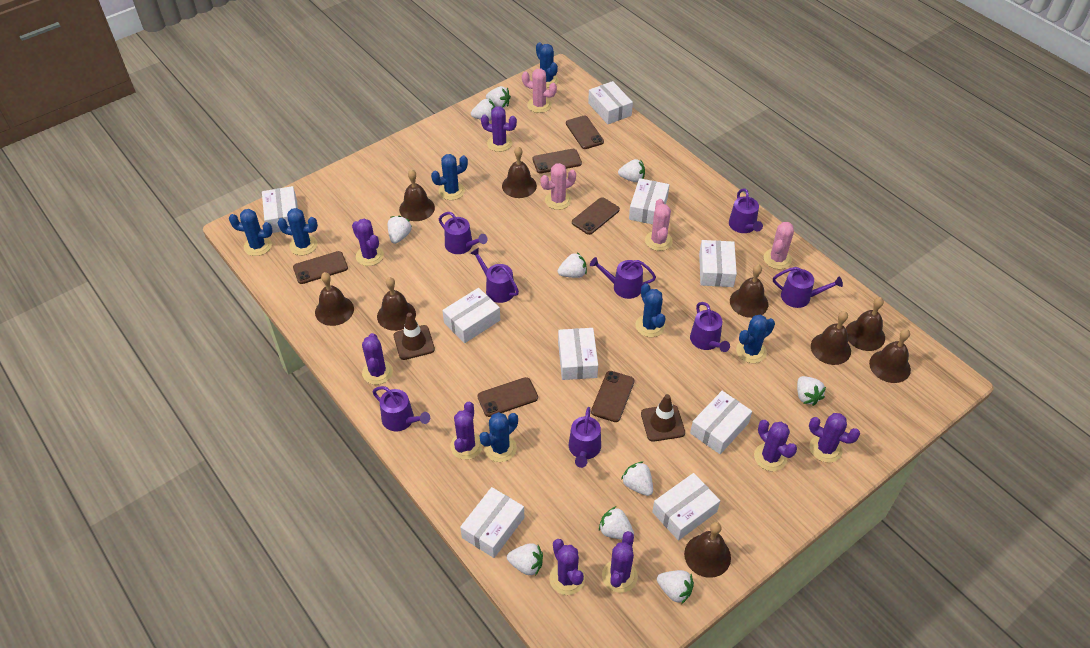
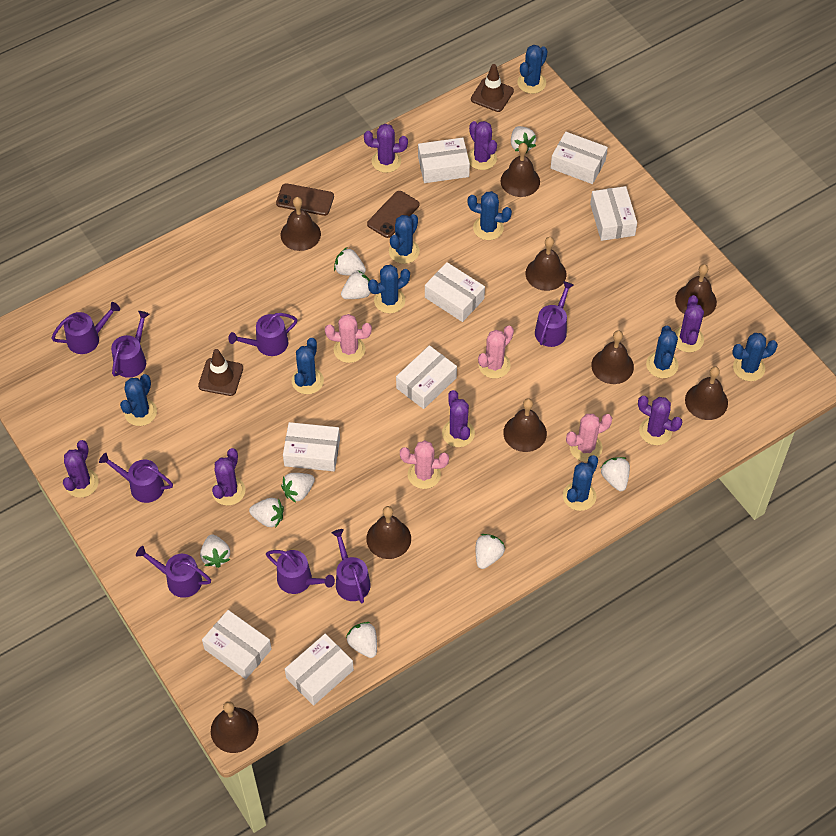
blue cactus: [229,209,273,256] [277,208,318,255] [431,154,468,200] [480,412,518,462] [536,42,559,88] [635,283,666,337] [736,315,775,363] = 7 -> [120,374,157,426] [292,338,324,394] [368,265,410,313] [389,214,420,264] [467,191,512,240] [517,45,548,94] [563,455,598,511] [646,326,678,378] [732,333,778,381] = 9
brown phone: [293,251,348,284] [477,377,538,417] [532,149,582,173] [566,116,604,149] [572,197,620,235] [591,371,635,422] = 6 -> [276,183,334,216] [367,191,420,238] = 2
purple cactus: [352,219,384,266] [362,333,393,385] [450,401,483,460] [481,106,517,152] [549,539,585,595] [602,531,638,593] [754,420,797,471] [809,413,860,463] = 8 -> [63,440,98,498] [212,448,245,506] [364,124,408,173] [442,390,475,447] [468,121,497,170] [638,396,682,445] [674,295,704,352] = 7
white box: [262,186,298,233] [442,288,500,343] [460,487,524,558] [558,328,598,380] [588,81,633,124] [629,178,669,224] [652,473,720,541] [690,391,752,454] [699,240,737,287] = 9 -> [202,610,272,679] [283,422,340,471] [285,634,354,706] [396,345,457,409] [418,138,470,183] [425,262,485,322] [551,132,608,184] [590,186,637,241] = 8
white strawberry: [388,216,412,244] [471,99,495,121] [486,86,511,108] [507,543,543,576] [558,252,587,278] [599,506,634,539] [618,159,645,182] [621,461,653,496] [657,570,694,604] [797,376,826,406] = 10 -> [200,534,230,568] [249,498,284,528] [281,473,315,503] [334,247,366,276] [341,270,371,299] [346,622,377,658] [476,534,505,569] [511,126,536,153] [601,457,630,491] = 9

